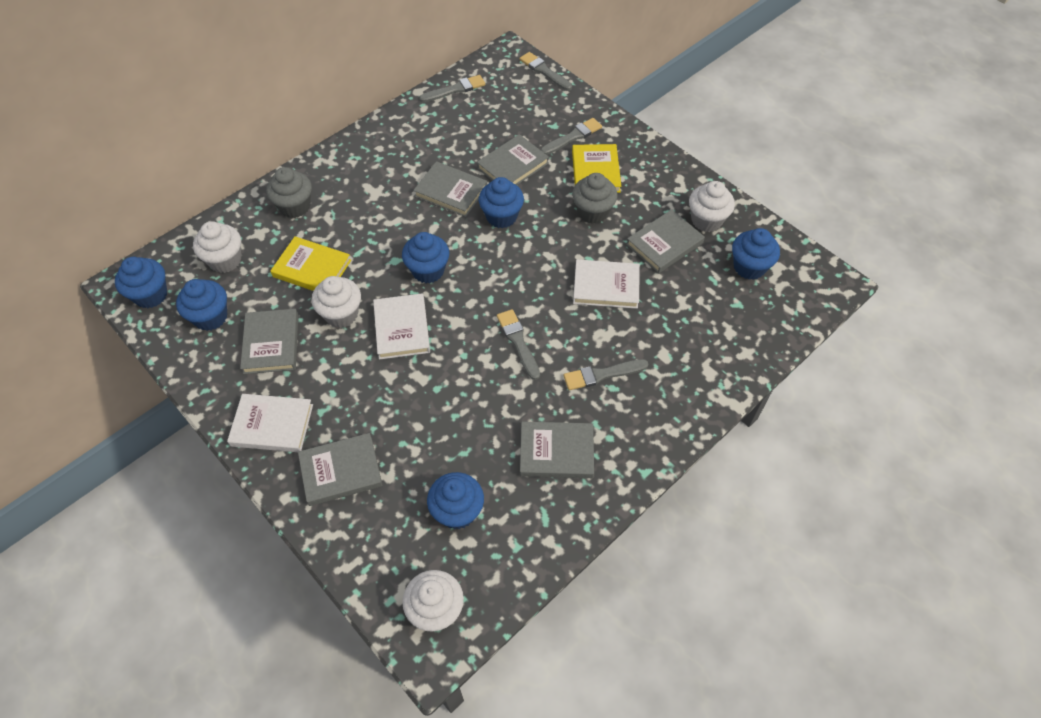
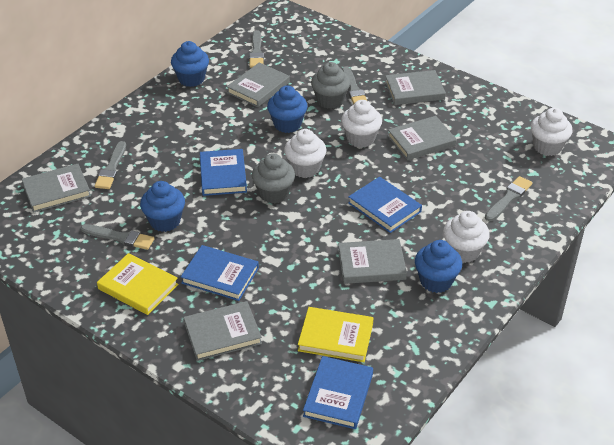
blue book: none = 0 -> [181,245,259,301] [200,149,247,196] [303,356,373,429] [348,177,422,233] = 4
blue cupcake: [115,257,167,308] [176,279,227,331] [402,232,449,283] [427,472,484,530] [479,177,524,228] [732,228,780,280] = 6 -> [140,181,185,232] [171,41,209,87] [267,85,308,133] [415,240,462,293] = 4
white book: [227,394,313,452] [373,293,430,360] [573,259,640,309] = 3 -> none = 0

